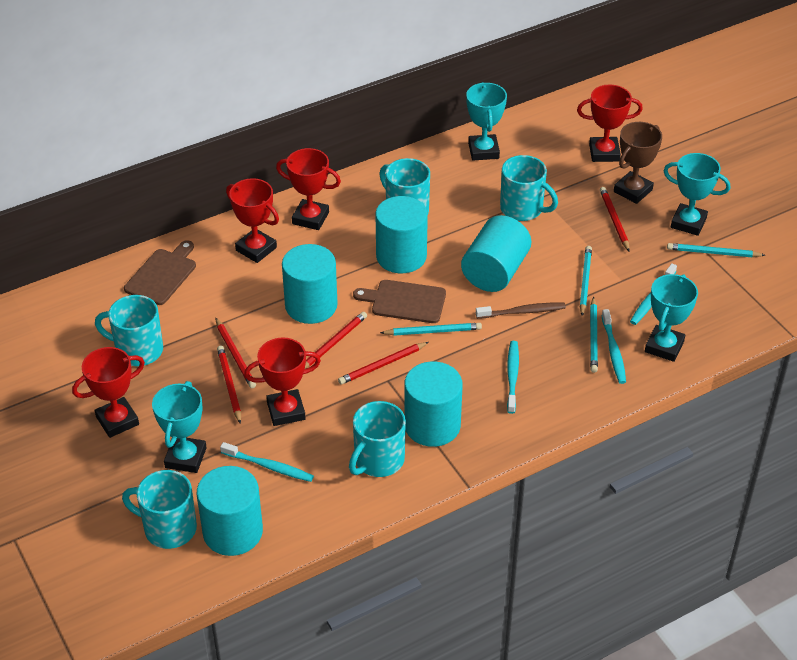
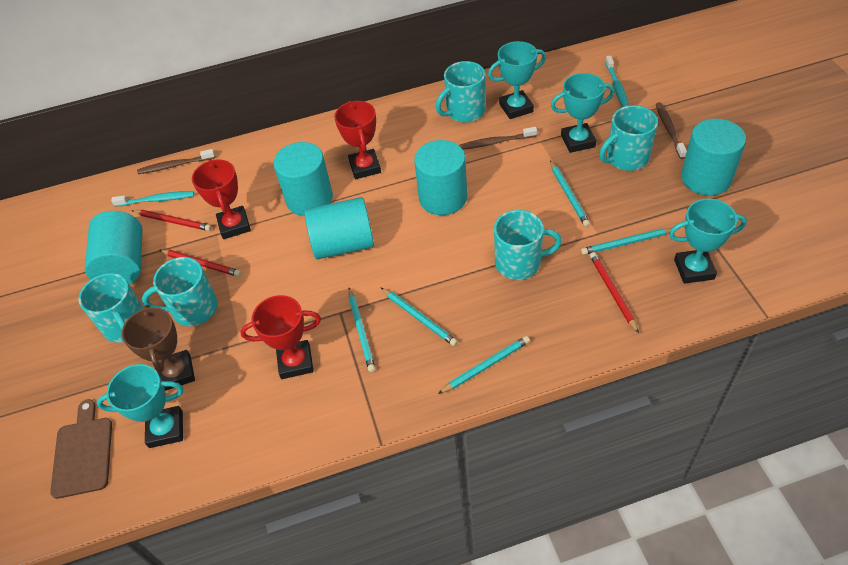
brown cutting board: [124,240,196,305] [353,280,446,323] = 2 -> [50,399,112,499] = 1
brown toothbrush: [476,303,566,319] = 1 -> [137,149,215,174] [459,127,537,150] [656,102,687,159] = 3
red pencil: [216,318,256,388] [217,345,241,424] [305,312,367,369] [338,342,429,385] [600,187,630,252] = 5 -> [131,210,212,231] [159,249,241,277] [590,252,639,333] = 3
red trophy: [72,347,145,438] [226,178,279,263] [244,338,321,426] [276,148,341,230] [577,85,643,162] = 5 -> [192,159,251,239] [240,295,321,379] [334,101,381,179] = 3
turquoise pencil: [380,323,482,336] [580,246,592,316] [590,297,598,373] [667,243,766,257] = 4 -> [348,288,376,372] [381,288,458,346] [438,336,530,394] [550,161,590,227] [581,228,672,255] = 5
turquoise toothbrush: [220,442,314,482] [507,341,519,414] [602,309,626,384] [630,263,677,325] = 4 -> [111,191,194,207] [605,56,629,107] = 2

